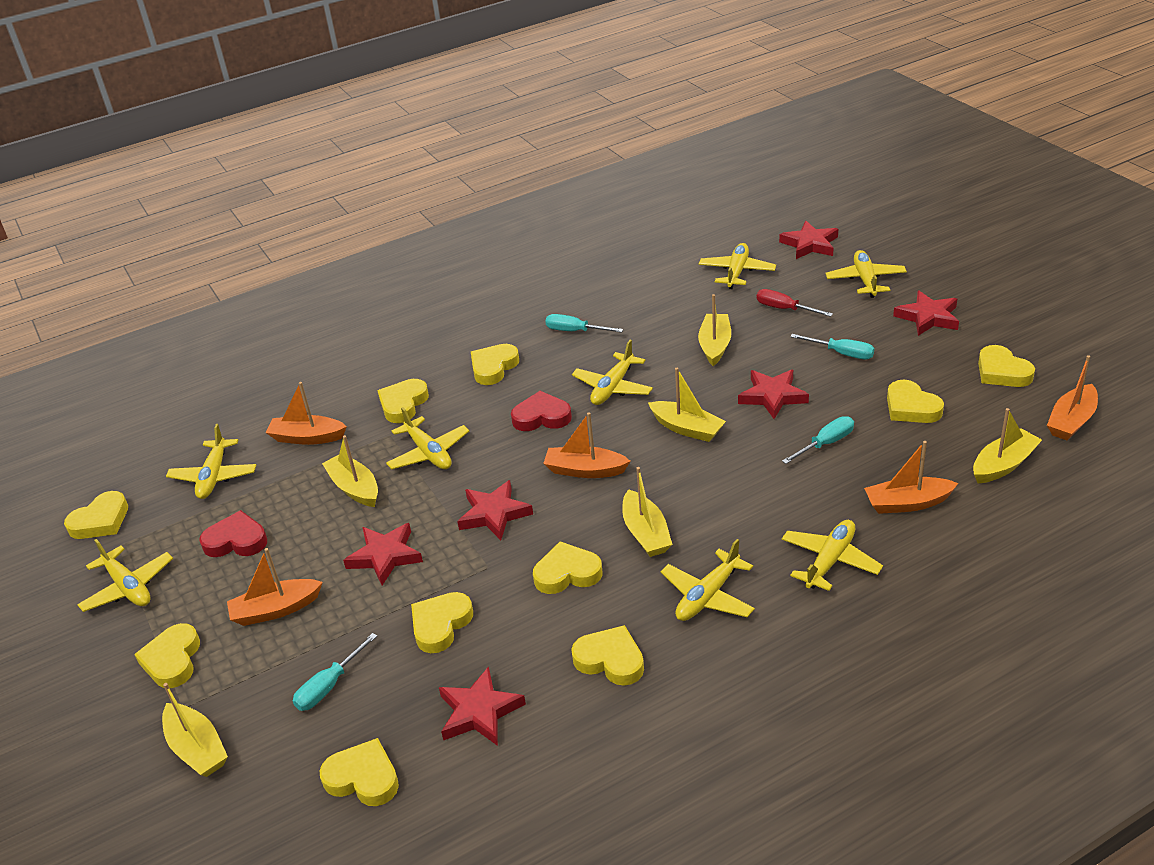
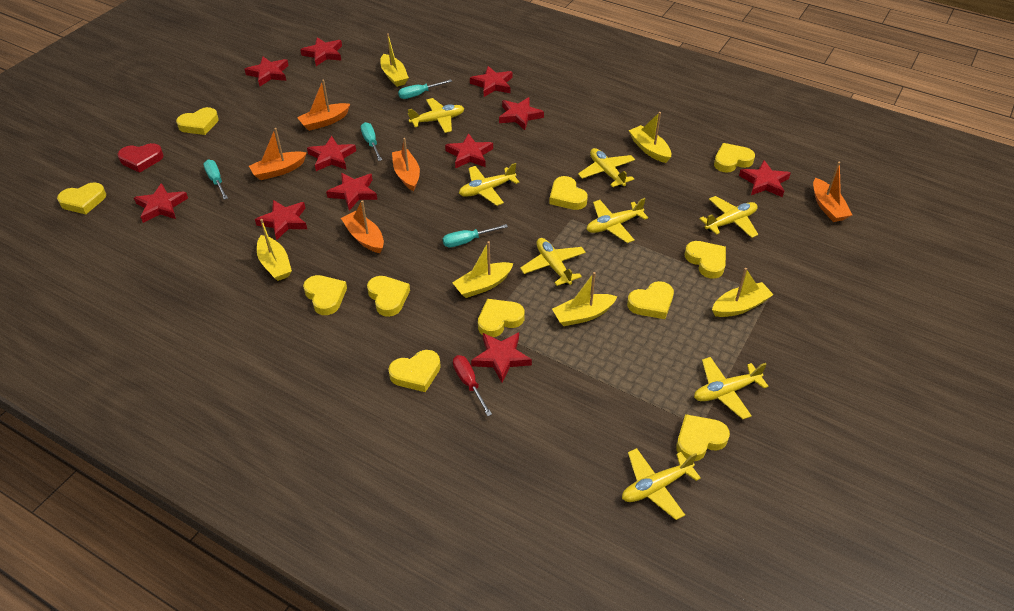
red heart: [199,510,267,557] [511,391,572,431] = 2 -> [118,143,164,173] = 1
red star: [343,523,423,585] [439,666,526,746] [457,480,533,540] [738,370,809,419] [779,221,838,259] [893,291,959,336] = 6 -> [134,183,188,223] [245,57,289,86] [255,200,307,240] [300,37,342,66] [307,136,356,171] [326,173,377,211] [445,133,493,168] [470,66,512,97] [471,333,532,383] [499,97,544,130] [739,160,791,197] = 11
yellow heart: [64,491,128,539] [134,623,200,688] [320,738,399,806] [378,379,429,423] [411,592,473,653] [471,344,519,385] [533,541,603,594] [571,625,644,686] [887,380,944,423] [978,345,1035,387] = 10 -> [57,182,106,214] [176,107,219,135] [303,275,347,315] [367,276,410,317] [388,350,441,392] [478,299,525,337] [549,176,588,210] [627,281,674,319] [676,414,730,461] [685,241,726,279] [714,143,755,173] = 11

